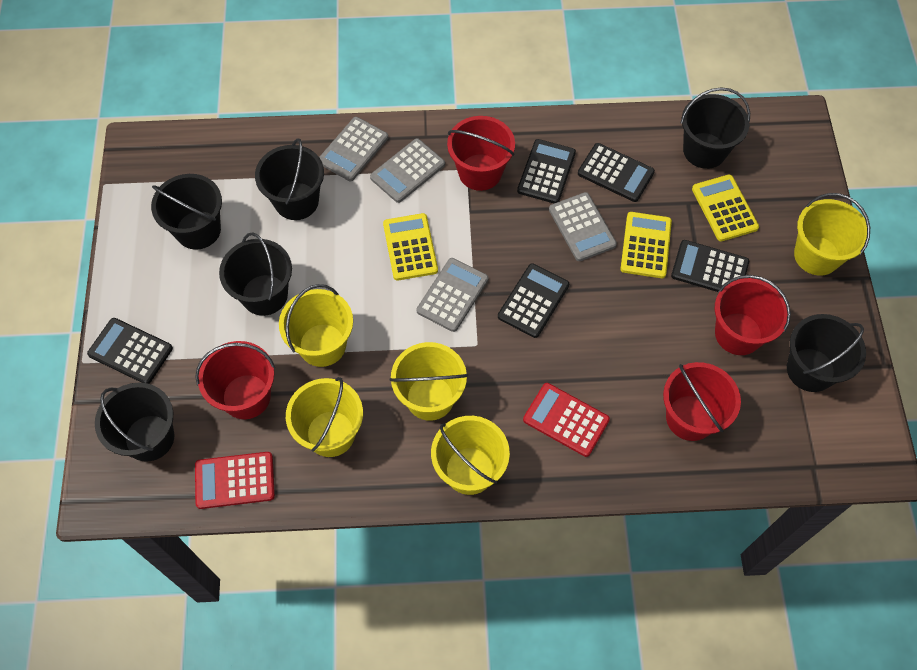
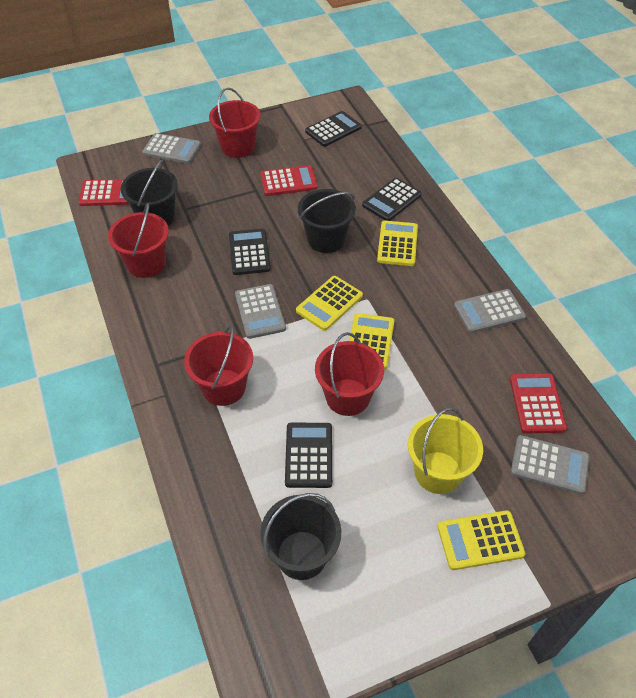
black bucket: [95,383,174,462] [151,174,222,250] [219,232,292,316] [255,138,324,220] [681,87,750,169] [787,314,866,392] = 6 -> [121,160,178,226] [260,493,341,580] [298,189,356,253] = 3
black calculator: [87,318,173,384] [498,263,569,338] [517,139,576,203] [578,143,655,202] [671,240,749,292] = 5 -> [229,229,271,275] [285,423,332,488] [305,111,362,147] [362,178,422,221] = 4
red calculator: [195,452,275,509] [523,383,610,457] = 2 -> [79,179,129,206] [260,165,318,196] [510,373,567,434] = 3
yellow bucket: [279,284,353,367] [286,377,363,457] [389,342,468,421] [431,416,510,495] [794,193,870,276] = 5 -> [408,407,483,494] = 1
yellow calculator: [383,213,438,281] [621,212,672,278] [692,174,759,241] = 3 -> [296,276,363,331] [349,313,394,370] [377,221,418,266] [437,510,525,570] = 4

